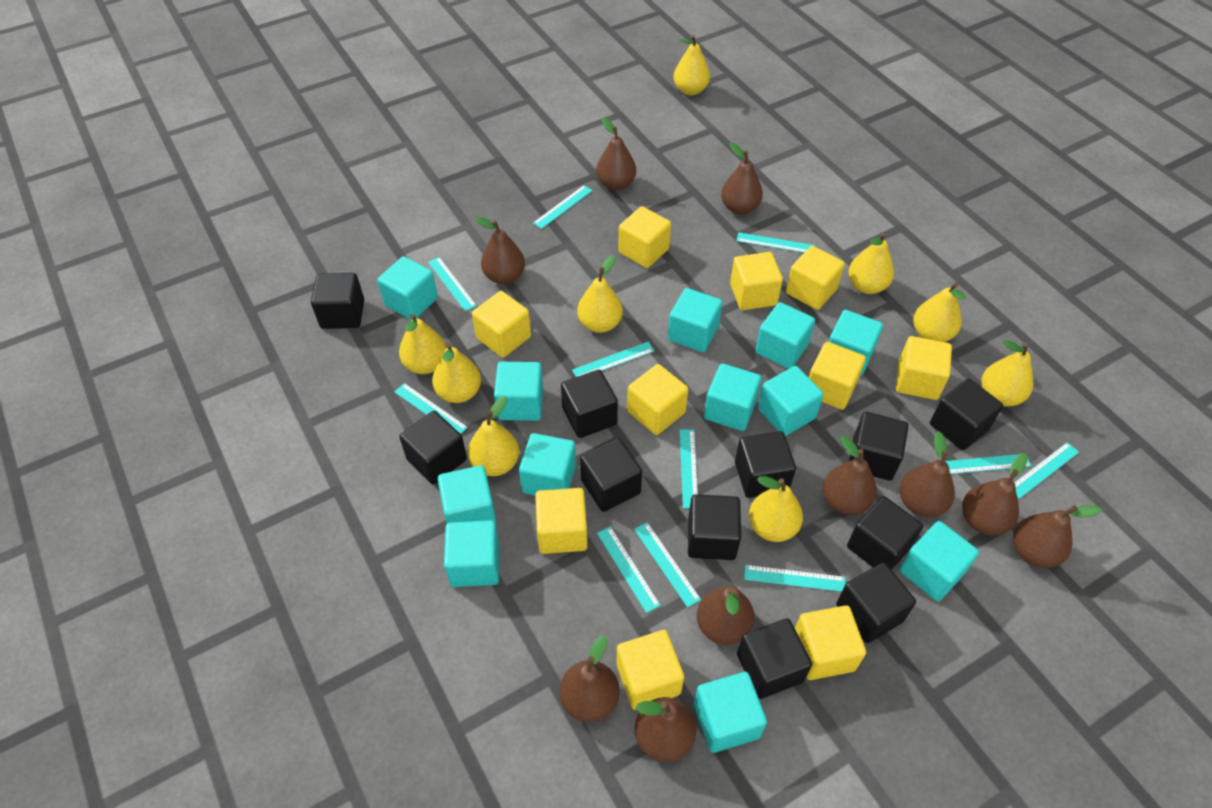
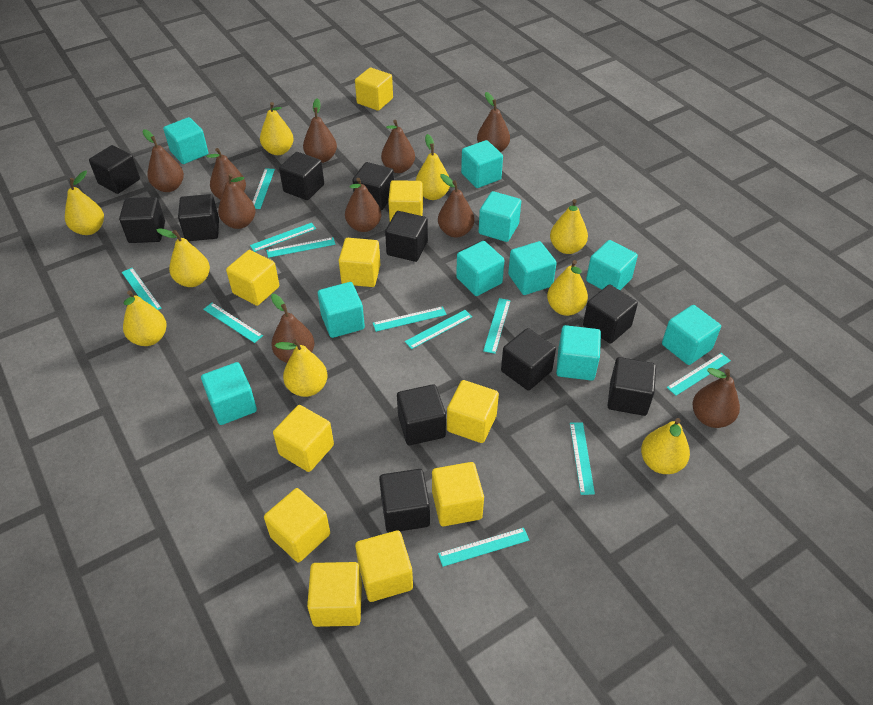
turquoise cube: [377,256,438,320] [438,465,496,524] [444,520,499,587] [494,362,543,421] [519,433,576,495] [668,288,722,352] [694,672,767,753] [704,363,762,431] [755,302,815,369] [758,366,824,436] [829,310,883,376] [899,521,979,601] = 12 -> [163,117,208,164] [201,362,257,425] [318,282,365,338] [456,241,505,296] [461,140,503,188] [479,191,521,242] [508,241,556,295] [556,325,601,381] [586,240,638,290] [662,305,721,365] = 10

